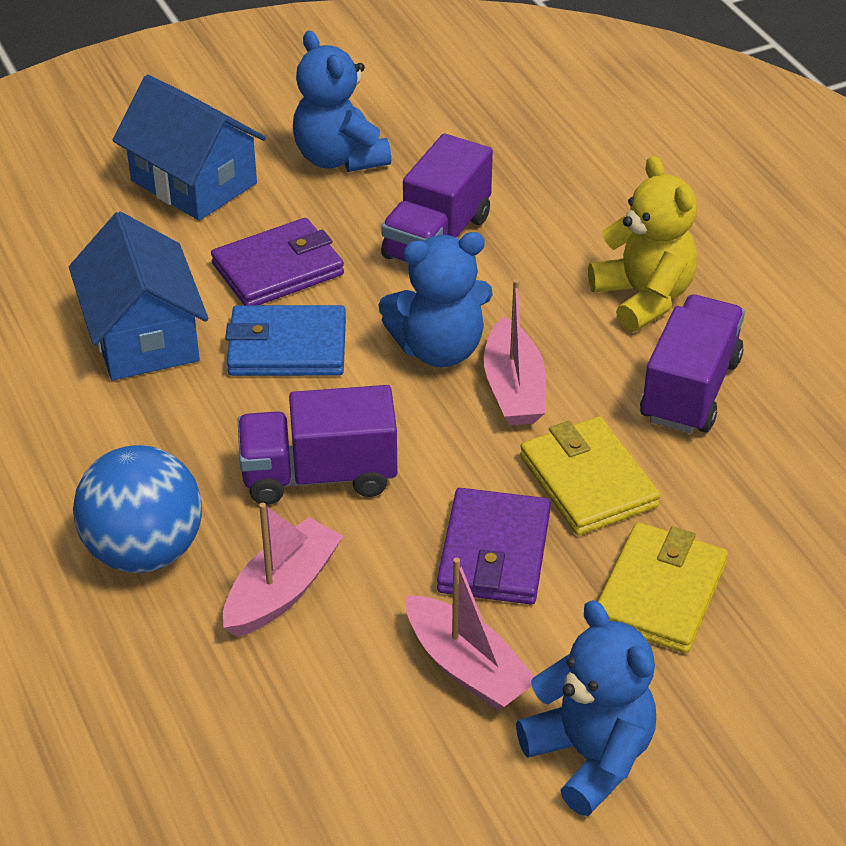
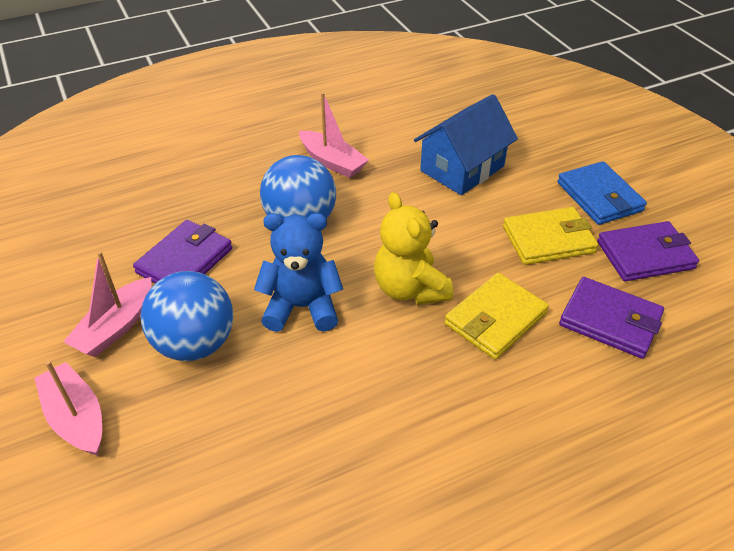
blue ball: [73,445,202,573] = 1 -> [140,271,233,361] [260,155,336,218] = 2
blue house: [69,212,208,380] [113,74,266,221] = 2 -> [414,94,518,195] = 1
blue teddy bear: [293,31,391,172] [378,232,493,367] [516,600,656,816] = 3 -> [254,213,343,332] = 1
purple truck: [238,385,397,505] [381,133,493,264] [640,294,745,434] = 3 -> none = 0
purple wallet: [211,218,344,305] [437,488,551,605] = 2 -> [133,220,232,284] [559,277,664,359] [597,221,699,282] = 3

